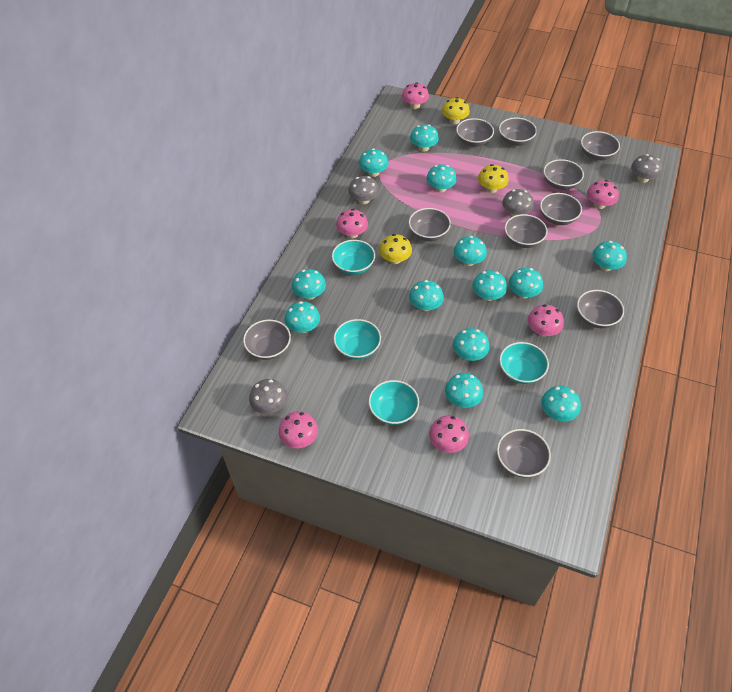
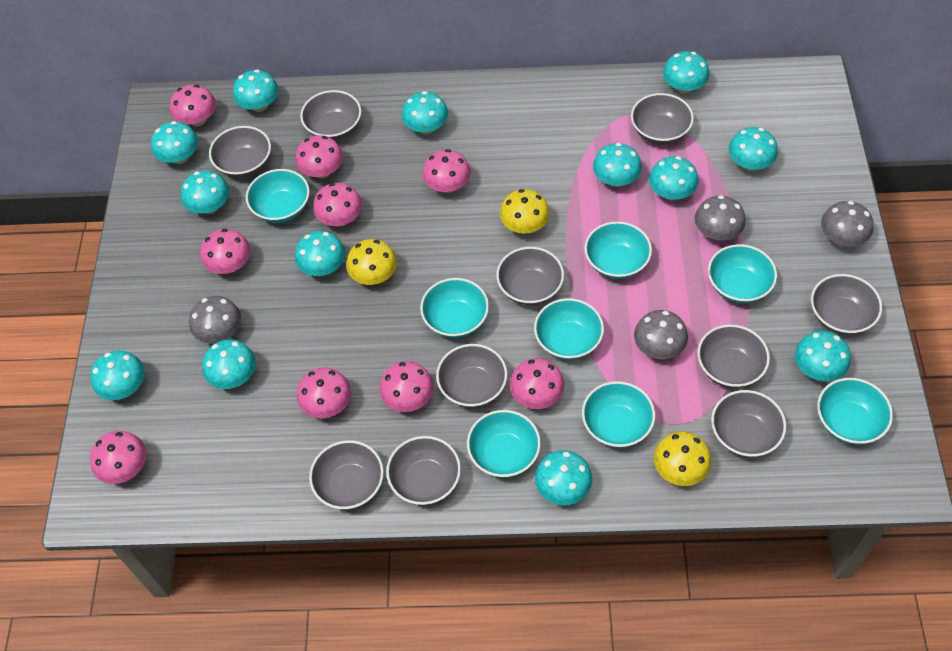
pink mushroom: [279,411,318,448] [336,209,368,238] [402,82,429,109] [429,415,469,453] [528,304,564,336] [587,180,619,209] = 6 -> [90,431,147,484] [170,84,216,126] [200,229,251,274] [295,135,343,178] [297,367,351,418] [313,183,362,226] [379,361,434,412] [422,149,471,193] [510,358,564,409] = 9
turquoise bowl: [332,240,375,275] [334,319,381,360] [369,380,419,425] [499,342,549,384] = 4 -> [246,169,310,223] [420,278,489,338] [467,410,541,478] [534,298,604,360] [582,381,655,448] [584,222,652,279] [708,244,777,304] [817,378,893,444] = 8

